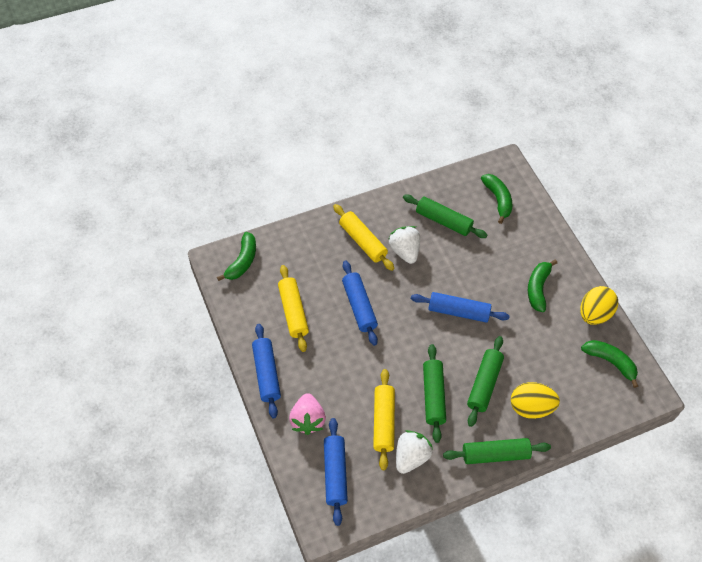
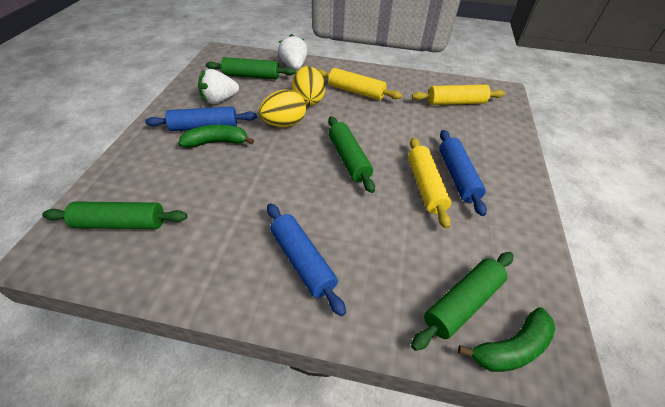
blue rolling pin: [252,324,281,418] [324,418,348,526] [342,261,378,346] [411,292,510,323] = 4 -> [145,106,257,131] [267,203,346,316] [439,130,487,216] = 3
green banana: [217,232,256,281] [481,174,512,224] [528,259,557,312] [581,340,638,388] = 4 -> [178,125,254,148] [458,307,555,372] = 2
pink strawberry: [289,393,326,435] = 1 -> none = 0

